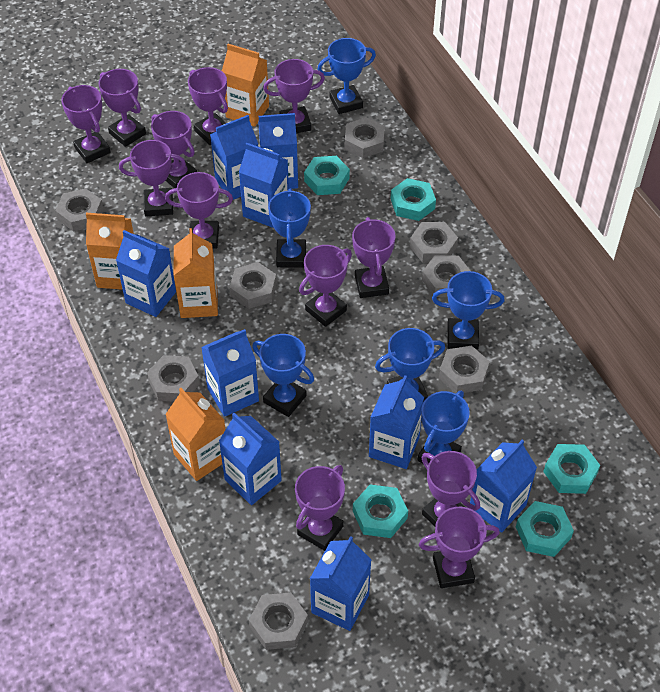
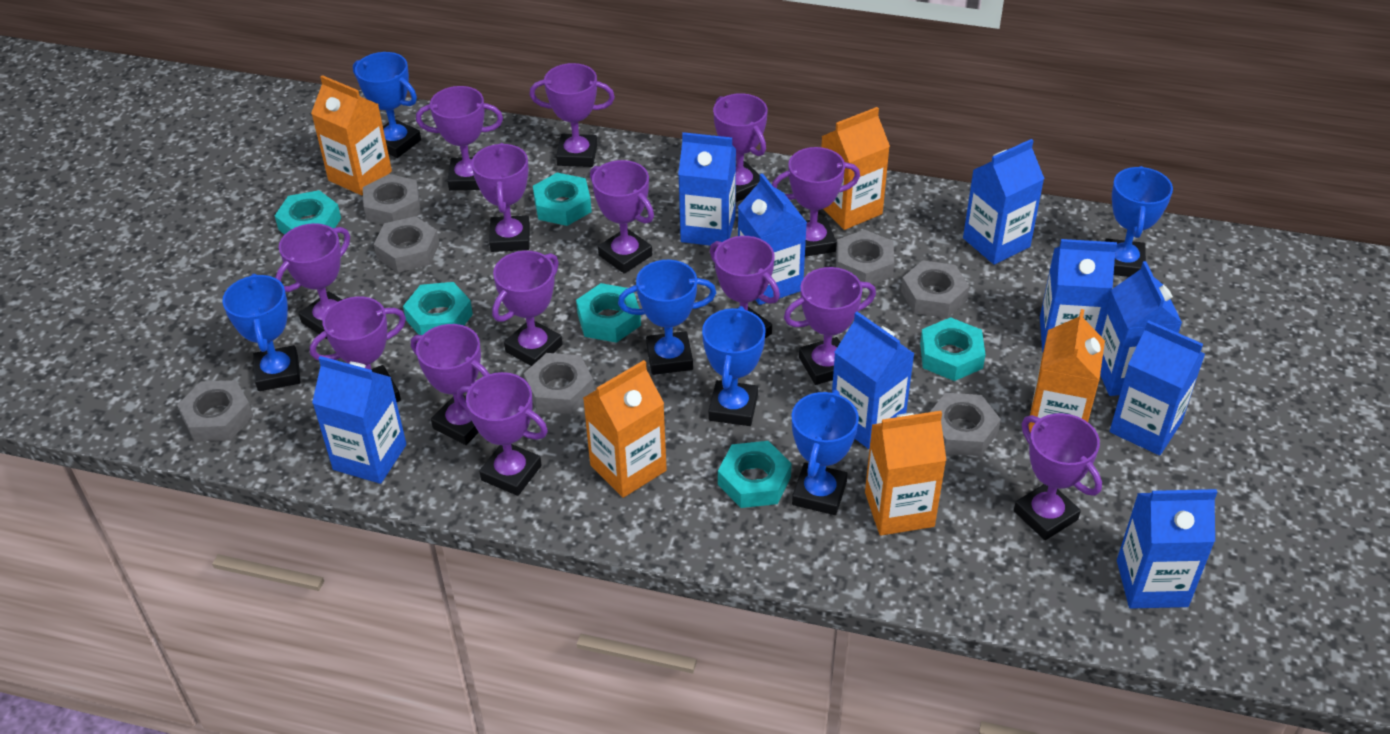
grey nut: [55,188,103,232] [147,355,200,402] [230,262,277,309] [249,592,308,650] [345,117,385,158] [410,222,458,263] [422,255,470,297] [439,346,490,393] = 8 -> [177,380,253,441] [363,174,421,225] [374,216,439,272] [524,353,594,414] [836,230,894,285] [901,260,969,318] [930,393,1001,456] = 7
orange carton: [86,213,134,290] [165,388,225,481] [174,228,218,318] [222,44,269,127] = 4 -> [311,75,392,196] [583,360,667,498] [821,107,890,230] [865,411,946,536] [1028,309,1105,433] = 5
purple trophy: [61,85,111,163] [98,69,146,147] [119,140,186,217] [151,111,197,188] [165,172,233,249] [188,67,228,145] [263,59,325,133] [295,465,345,551] [299,245,352,327] [352,217,396,298] [418,507,500,588] [422,451,480,526] = 12 -> [275,223,350,340] [310,296,406,402] [411,324,489,445] [416,86,503,190] [457,372,548,496] [472,143,530,252] [492,251,562,366] [530,63,615,167] [590,160,654,274] [710,236,780,338] [713,93,768,202] [772,147,860,257] [784,267,876,385] [1014,413,1102,540] = 14
turquoise nut: [304,156,350,195] [353,484,408,538] [391,178,436,221] [516,501,574,557] [543,444,600,494] = 5 -> [275,190,341,235] [403,282,473,335] [533,173,592,226] [576,283,641,343] [718,441,792,508] [920,317,986,381] = 6

